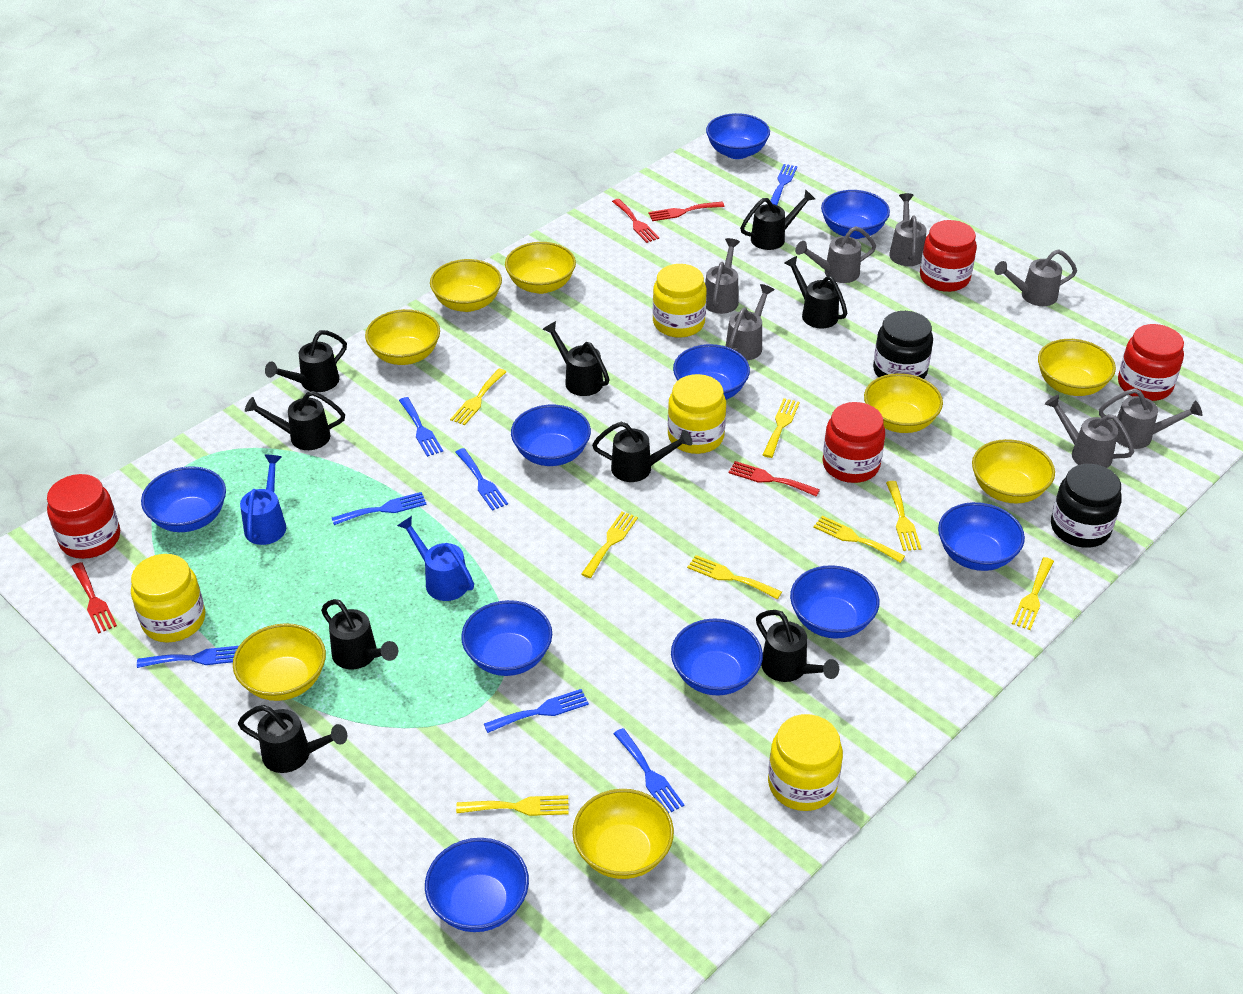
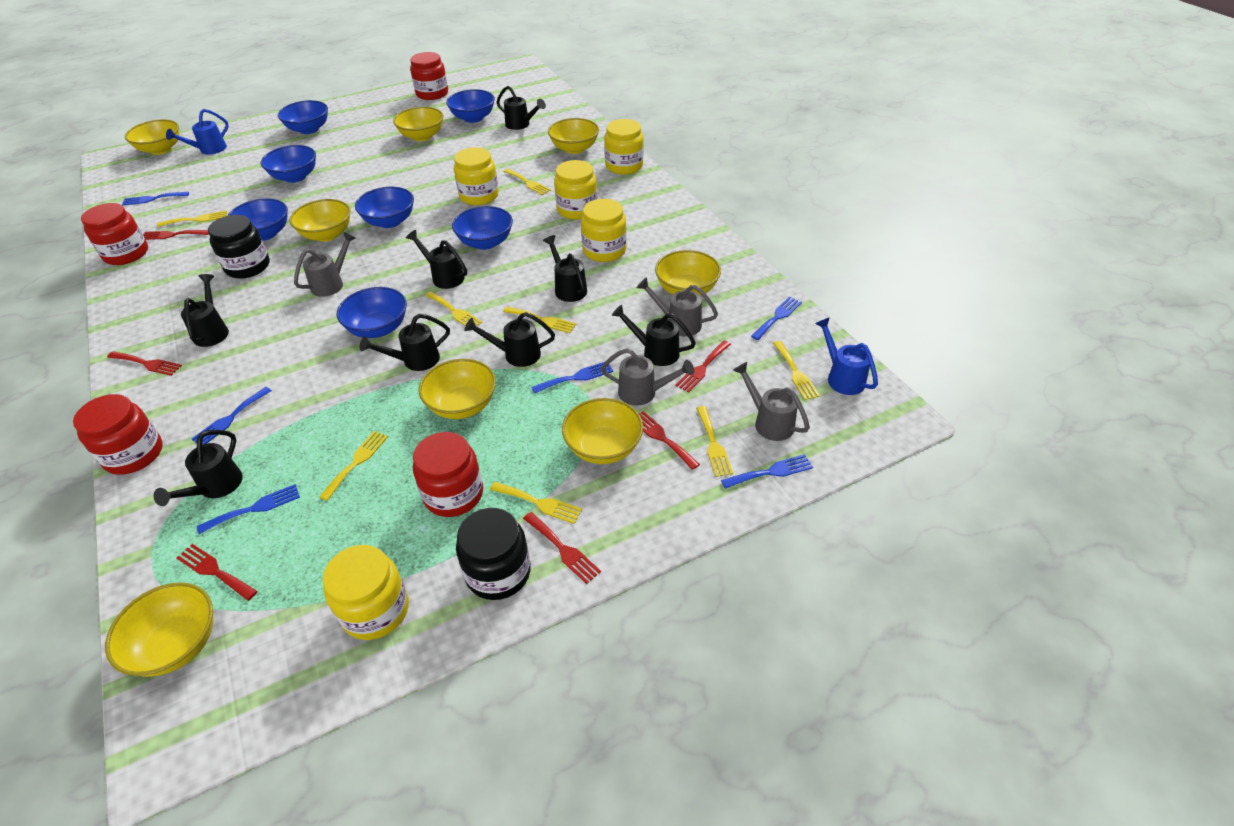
black watering can: [238,705,347,773] [245,391,345,450] [265,330,347,392] [321,599,398,669] [542,321,610,396] [592,422,693,482] [740,189,815,250] [756,610,839,682] [784,256,847,329] = 9 -> [153,430,243,506] [181,274,229,347] [360,314,450,371] [406,230,467,289] [464,312,555,367] [497,86,546,130] [543,235,587,302] [612,305,696,366] = 8
blue bowl: [141,466,226,532] [425,838,529,932] [461,600,552,676] [511,405,591,466] [671,618,763,696] [673,344,750,400] [706,113,770,159] [790,565,879,639] [821,190,890,239] [938,502,1025,571] = 10 -> [227,198,288,241] [261,145,316,183] [278,100,328,134] [336,287,407,338] [355,187,414,228] [446,89,495,123] [452,206,513,250] = 7
blue fork: [137,646,239,668] [332,492,427,525] [399,397,443,457] [455,448,508,511] [484,689,589,733] [614,728,684,813] [770,164,797,205] = 7 -> [122,192,189,206] [192,387,272,445] [197,484,300,534] [531,362,613,394] [721,454,813,489] [751,296,802,340] = 6
grey watering can: [705,238,740,314] [726,284,775,360] [795,226,876,283] [889,193,926,266] [994,249,1077,306] [1045,395,1134,468] [1099,388,1202,449] = 7 -> [294,232,356,297] [601,348,694,406] [637,277,718,337] [733,362,810,441] = 4
red fork: [72,562,117,634] [612,199,659,243] [648,202,725,221] [729,461,820,497] = 4 -> [107,351,182,376] [143,230,209,240] [176,544,258,601] [523,512,601,584] [639,411,700,470] [675,340,731,393] = 6
yellow jar: [131,554,205,643] [653,264,707,338] [668,374,726,454] [768,714,843,811] = 4 -> [323,545,409,640] [454,147,499,205] [554,160,598,220] [581,199,627,262] [604,119,644,175] = 5

